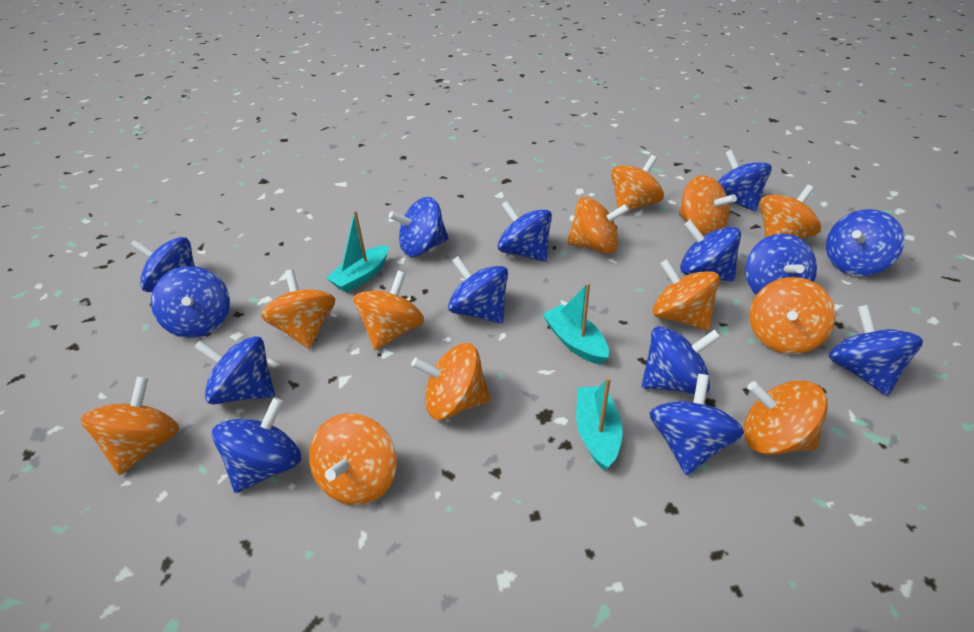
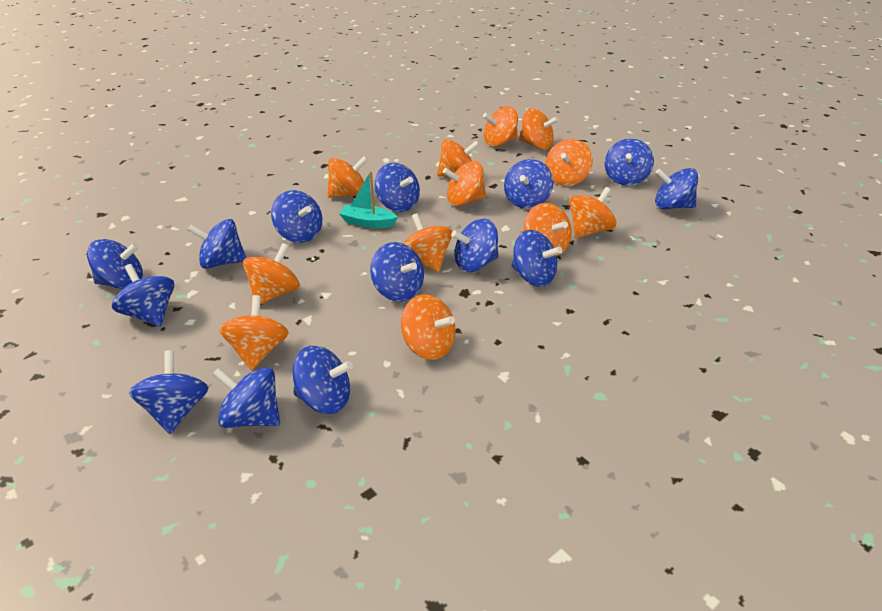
turquoise boat: [326,211,388,293] [543,283,609,365] [576,377,623,471] = 3 -> [339,171,398,228] = 1

